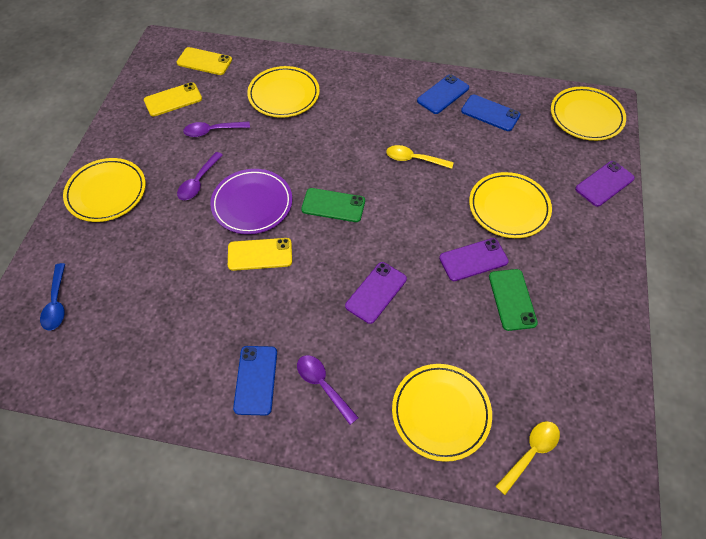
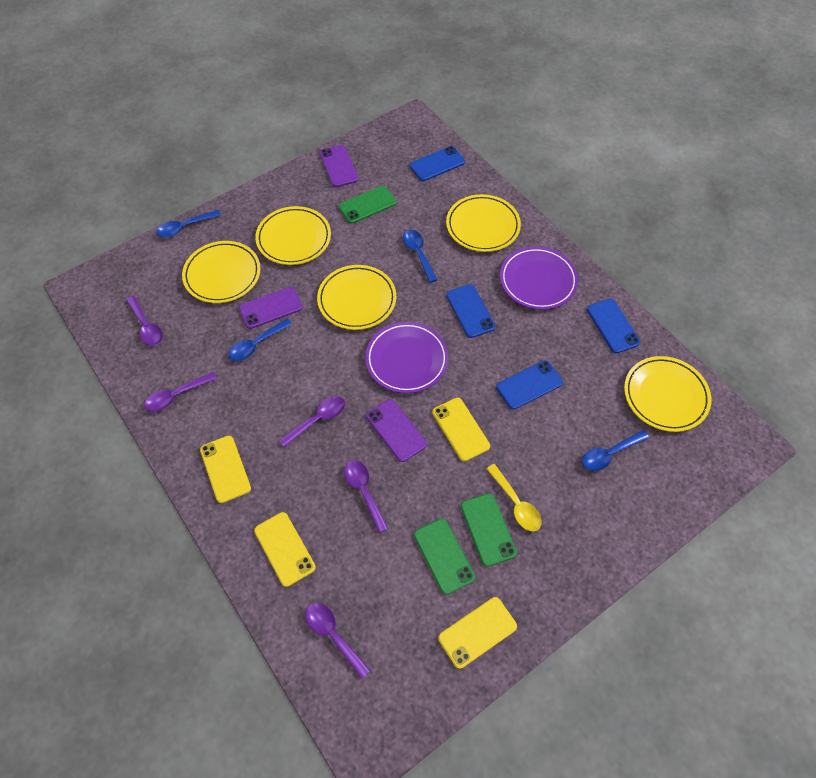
blue phone: [233,346,277,415] [417,74,469,114] [461,95,520,131] = 3 -> [410,146,465,181] [446,284,496,338] [496,360,563,410] [587,298,641,353] = 4
blue spoon: [40,263,65,331] = 1 -> [157,210,221,238] [229,319,292,361] [403,230,437,283] [582,430,649,471] = 4
green phone: [301,188,365,222] [489,269,538,331] = 2 -> [338,186,396,224] [414,518,475,595] [461,493,517,567] = 3
purple plate: [210,169,292,234] = 1 -> [365,322,449,393] [500,247,578,310] = 2
purple spoon: [177,152,223,200] [183,122,250,137] [297,355,359,425] = 3 -> [126,296,163,346] [144,372,217,412] [279,396,345,447] [305,603,371,679] [344,460,388,533] = 5
yellow phone: [144,82,202,117] [177,47,232,75] [228,238,292,271] = 3 -> [200,436,251,503] [254,512,316,587] [432,398,490,461] [438,597,517,669] = 4
yellow spoon: [386,145,454,169] [495,421,560,495] = 2 -> [486,464,541,531] = 1

